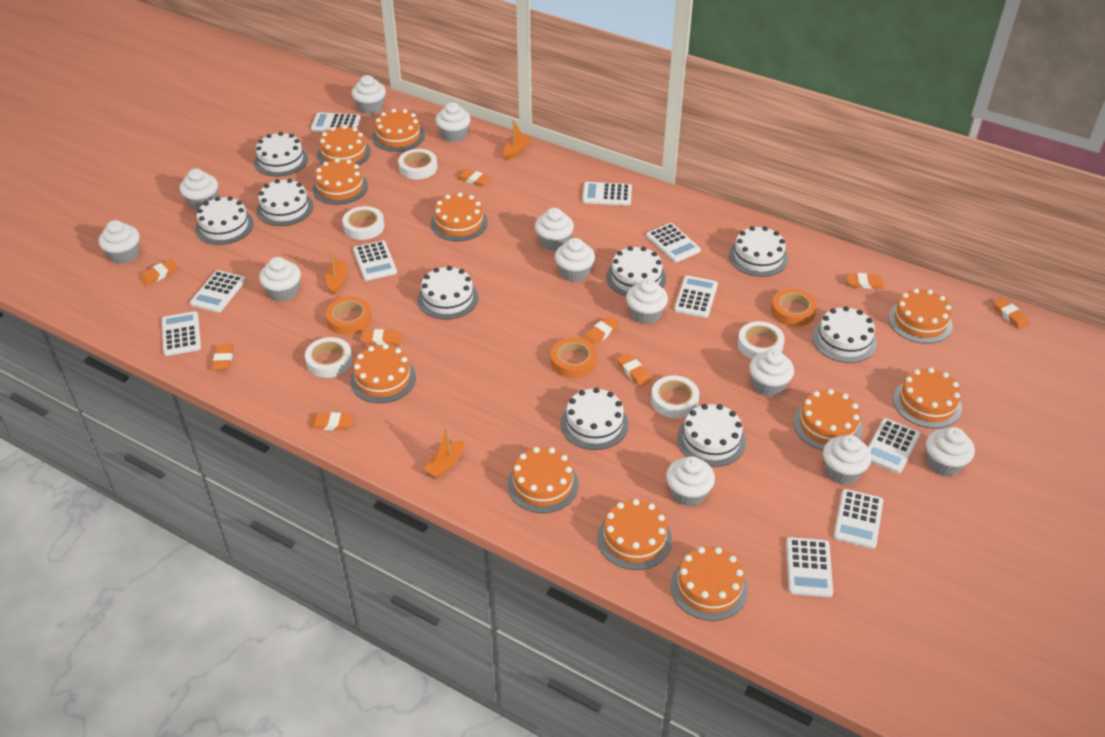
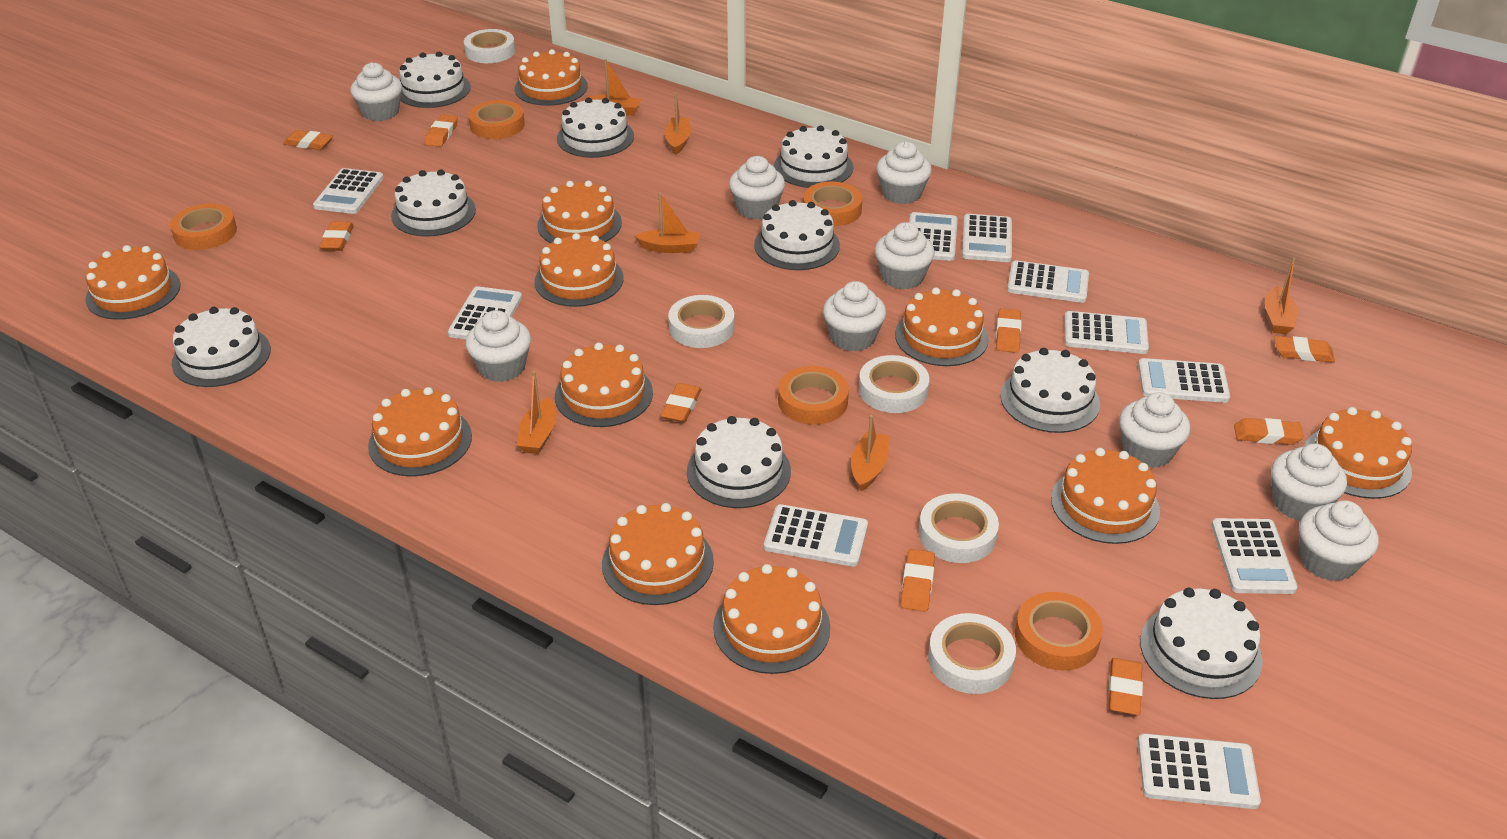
orange boat: [325,250,347,295] [423,426,464,479] [503,120,531,160] = 3 -> [517,371,556,454] [585,59,642,116] [635,193,700,253] [664,93,691,155] [851,415,889,491] [1265,258,1297,334] = 6
orange tape: [326,297,372,335] [551,337,597,378] [771,289,817,327] = 3 -> [170,204,237,250] [469,100,525,139] [778,366,849,425] [803,181,862,226] [1015,592,1103,670] = 5
white cupcake: [98,220,140,264] [179,169,218,210] [259,257,301,302] [352,75,386,114] [435,102,471,142] [535,208,574,251] [555,238,595,282] [626,279,668,324] [666,456,715,507] [749,349,794,396] [823,435,871,484] [926,427,975,476] = 12 -> [350,62,402,121] [466,310,531,382] [729,156,785,220] [823,281,886,351] [875,222,935,289] [877,141,932,204] [1119,392,1190,468] [1271,444,1347,521] [1299,500,1379,581] = 9

